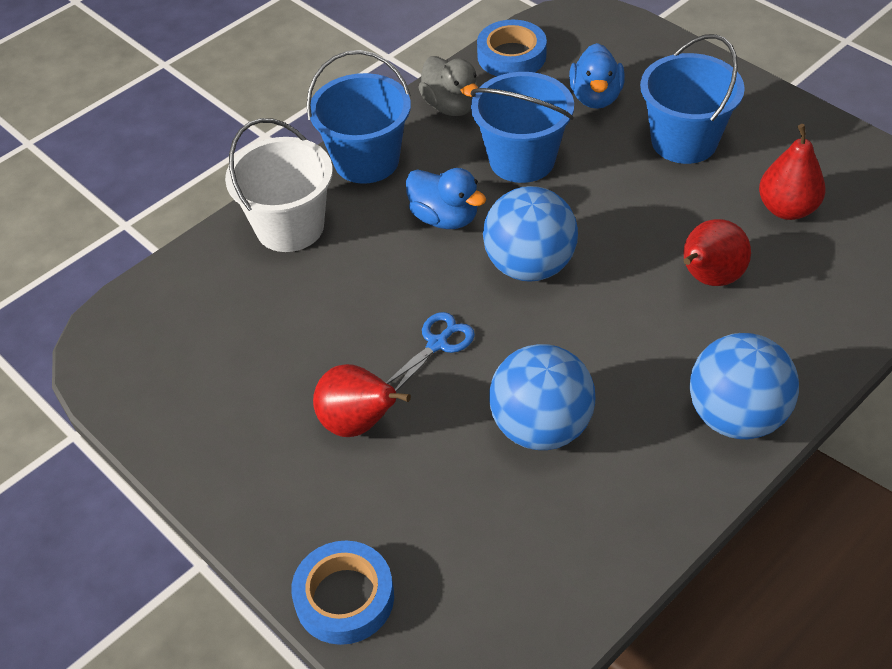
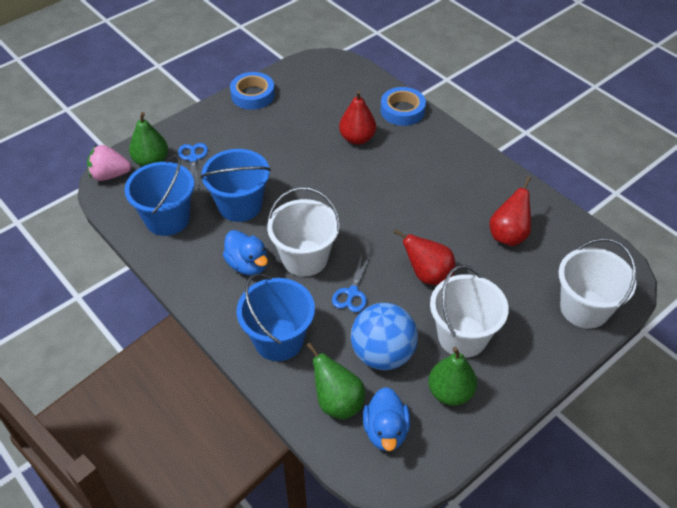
blue ball: [483,186,578,282] [489,344,595,450] [689,333,799,439] = 3 -> [351,303,418,370] = 1
blue scissors: [386,312,475,391] = 1 -> [178,143,208,189] [332,255,370,312] = 2
green pear: none = 0 -> [129,112,168,167] [306,342,365,419] [428,347,477,406] = 3
grey duck: [418,56,478,116] = 1 -> none = 0
pink strawberry: none = 0 -> [87,145,131,181] = 1
white bucket: [225,118,333,252] = 1 -> [267,187,340,276] [430,265,509,358] [559,238,637,329] = 3

